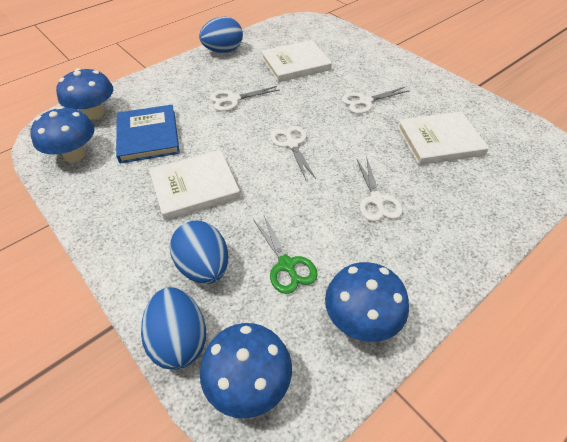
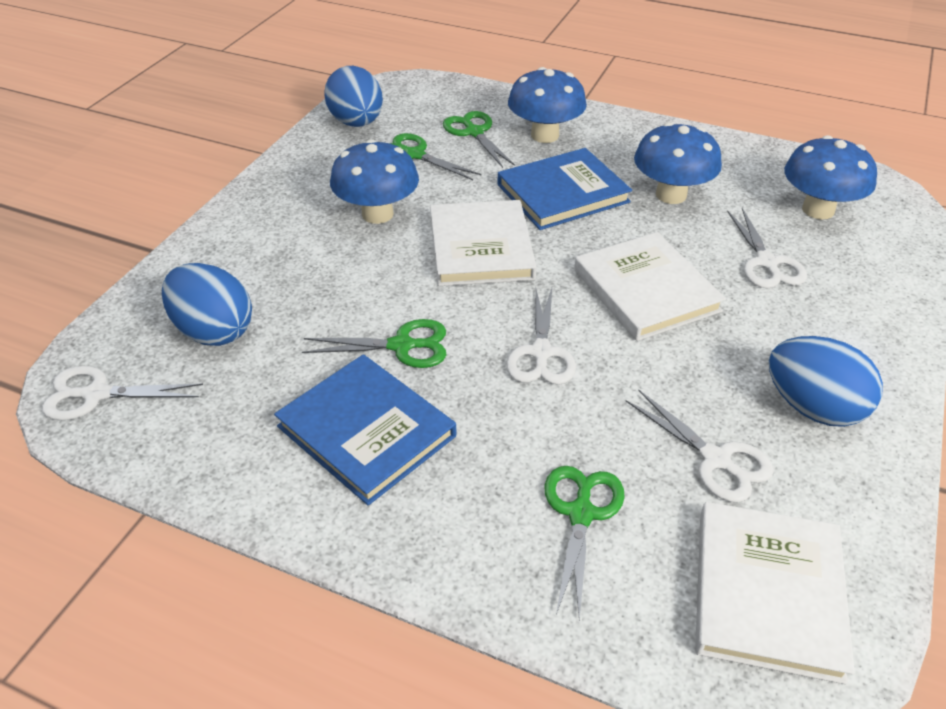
blue book: [116,105,180,163] = 1 -> [274,355,456,505] [498,148,632,230] = 2
green scissors: [253,214,318,294] = 1 -> [302,319,446,368] [390,133,481,180] [443,111,515,168] [545,466,625,620] = 4

